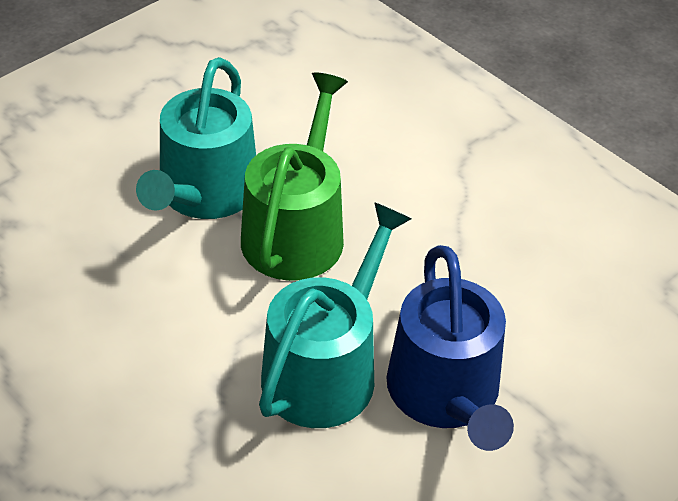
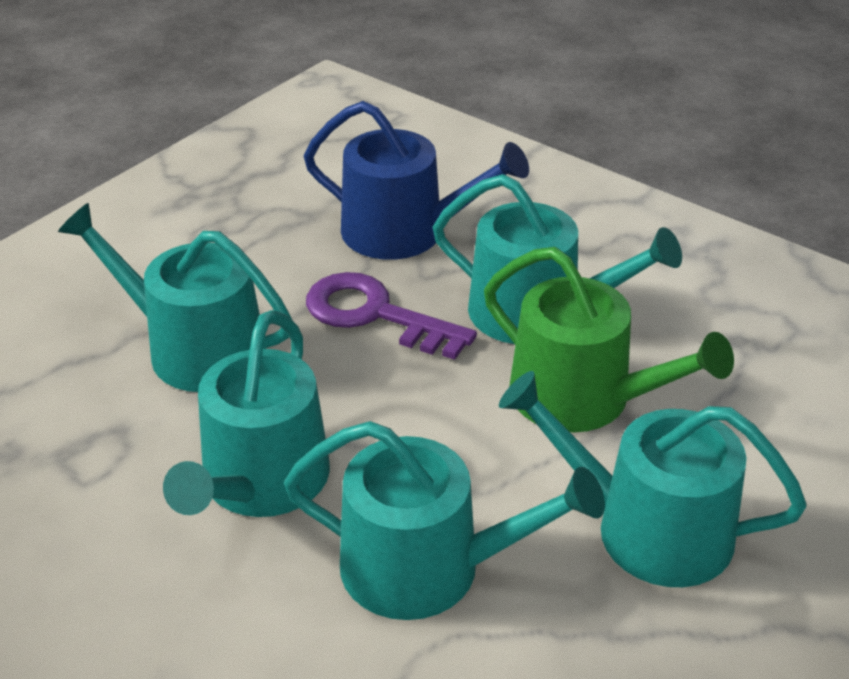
purple key: none = 0 -> [306,272,477,360] = 1
turquoise watering can: [136,57,256,219] [259,202,411,428] = 2 -> [58,203,293,392] [163,310,330,517] [284,421,605,620] [433,174,682,344] [499,371,807,587] = 5

